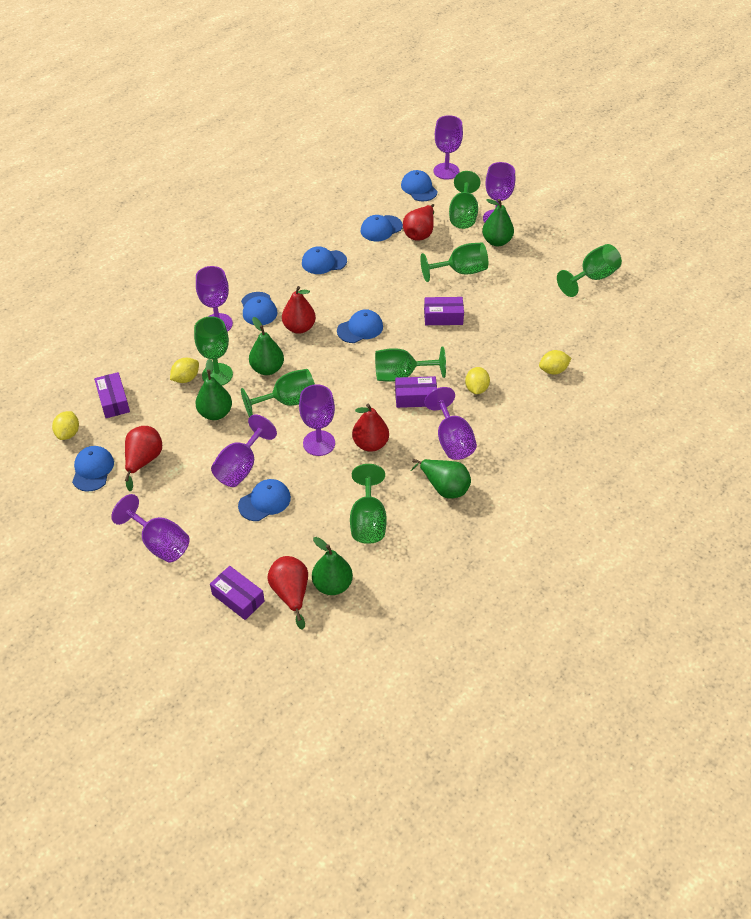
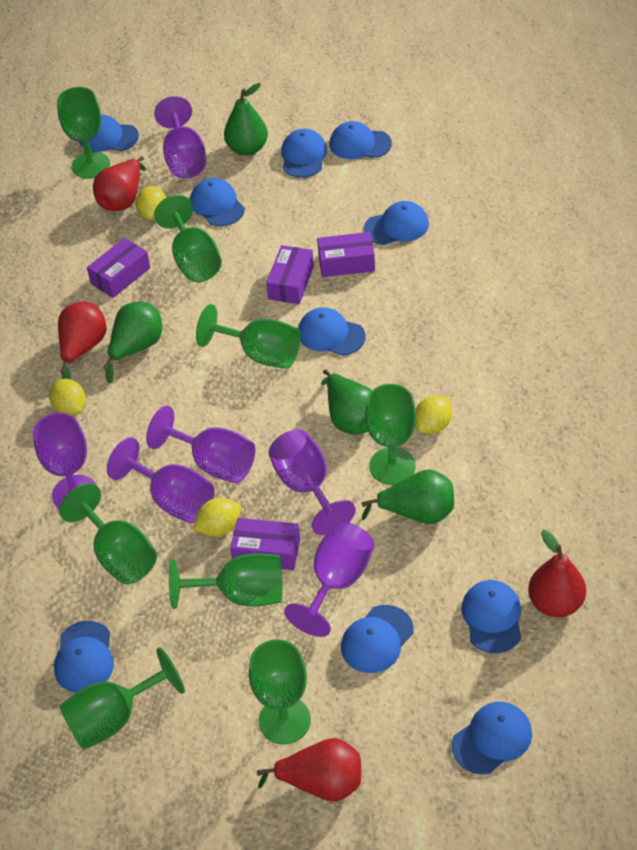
blue cap: [72,446,114,492] [238,479,291,521] [241,292,277,325] [302,246,347,274] [337,309,383,343] [360,215,403,242] [401,170,438,201] = 7 -> [54,621,114,693] [79,114,139,152] [190,178,245,226] [281,129,327,178] [298,307,366,356] [329,121,392,159] [341,605,413,673] [364,201,429,245] [452,702,532,775] [462,580,521,653] = 10
green goblet: [194,316,233,385] [241,369,315,417] [350,464,387,544] [375,347,446,382] [420,243,488,282] [449,171,480,229] [557,244,622,297] = 7 -> [57,87,110,179] [59,647,185,749] [60,483,157,584] [154,195,222,282] [169,553,282,609] [196,304,300,369] [249,639,311,744] [365,384,416,485] = 8
green pear: [195,358,232,420] [249,317,284,375] [312,537,353,595] [411,459,471,499] [482,199,514,246] = 5 -> [103,302,162,383] [224,83,268,156] [321,369,372,434] [362,469,454,524] = 4
purple goblet: [111,494,190,563] [196,266,233,332] [211,415,277,487] [299,384,335,456] [425,387,477,460] [434,115,463,180] [483,162,515,223] = 7 -> [33,413,97,510] [107,437,215,523] [146,406,255,483] [154,96,206,178] [268,429,356,535] [284,522,374,637] = 6
red pear: [125,426,162,491] [267,556,308,630] [282,286,316,334] [352,404,389,452] [403,204,434,241] = 5 -> [58,302,106,380] [93,156,146,211] [257,738,361,802] [528,530,586,617] = 4

